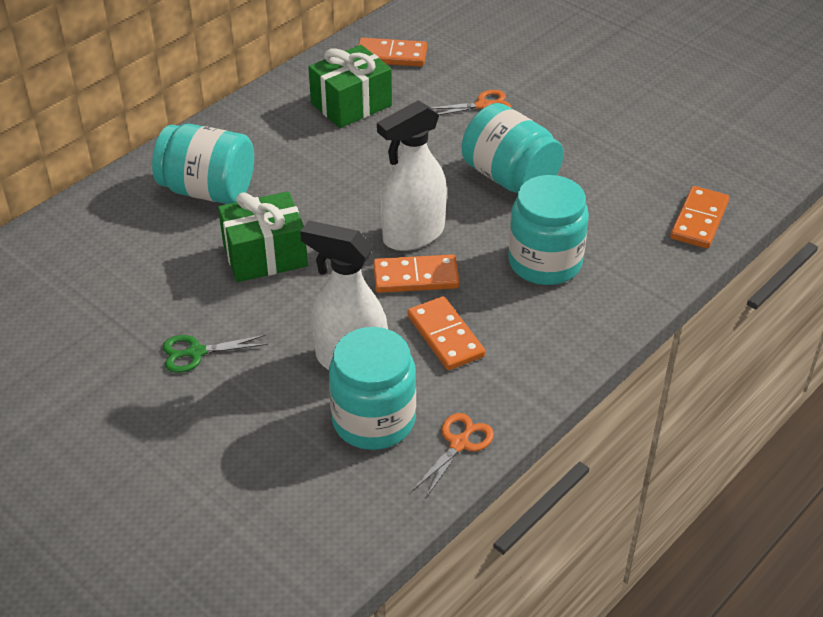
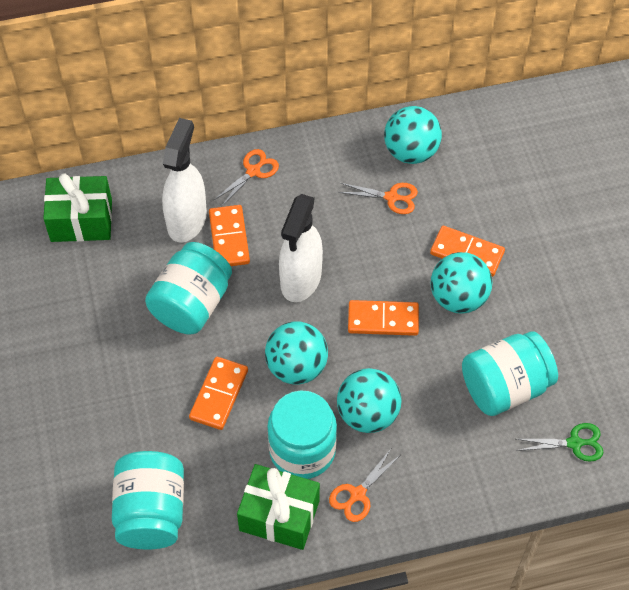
orange scissors: [412,413,494,498] [431,90,512,115] = 2 -> [213,149,279,207] [329,449,399,522] [338,183,418,214] = 3
turquoise ball: none = 0 -> [265,321,328,385] [337,368,402,433] [384,106,442,164] [431,252,492,314] = 4

